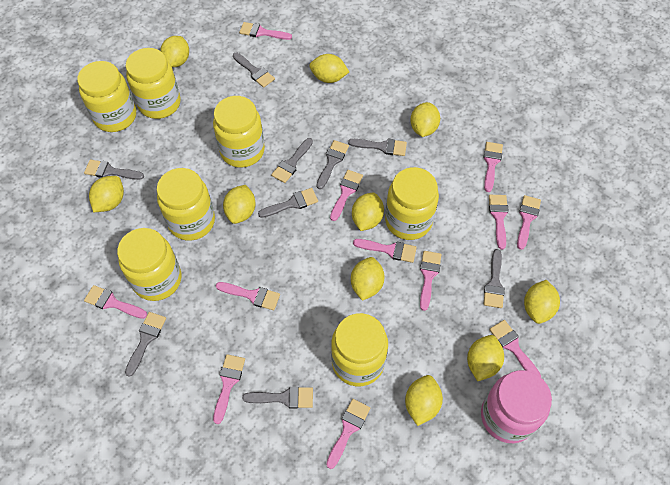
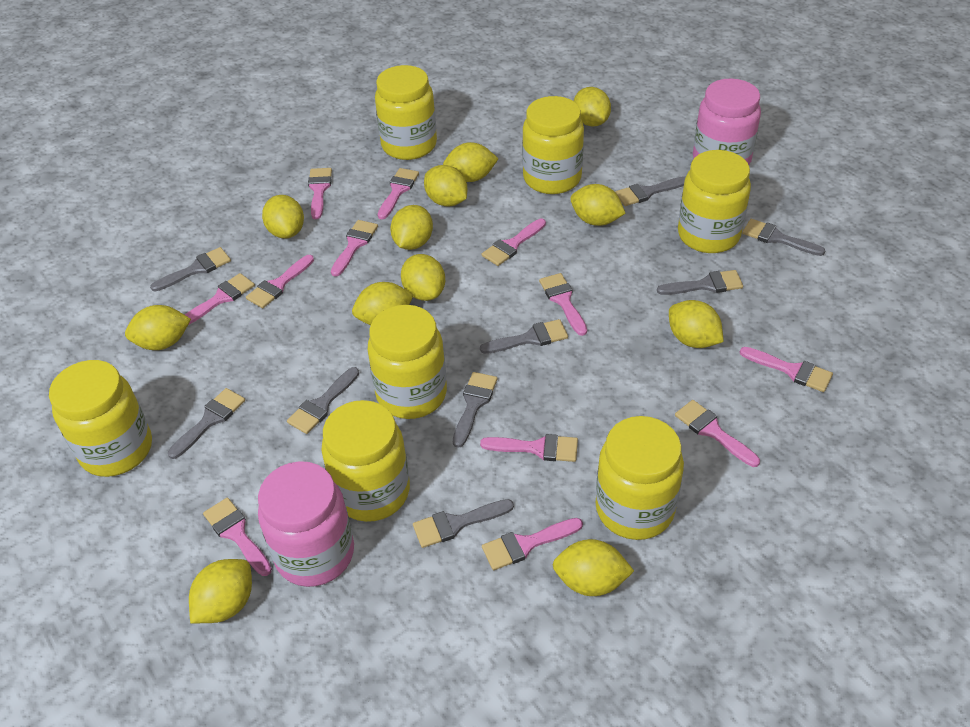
pink jar: [481,370,552,443] = 1 -> [258,461,354,587] [693,78,761,165] = 2
yellow lemon: [89,176,124,212] [160,36,189,67] [223,185,256,224] [309,54,349,83] [351,257,385,301] [352,193,384,231] [405,375,443,426] [410,102,440,137] [467,335,504,381] [524,280,560,324] = 10 -> [125,305,191,350] [189,559,252,623] [262,195,304,239] [352,282,414,325] [390,205,433,250] [401,254,445,301] [424,165,467,207] [443,142,499,182] [552,539,634,596] [570,184,626,226] [574,87,611,127] [669,300,724,348] = 12

